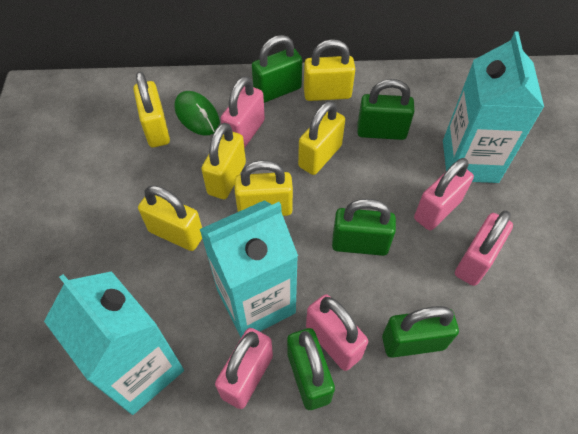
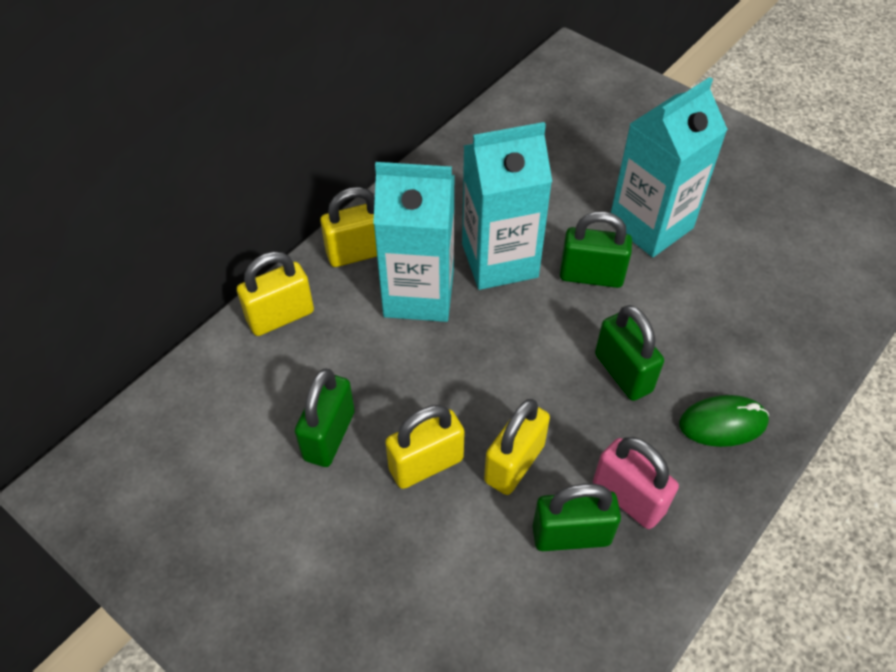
green padlock: [252,35,302,103] [287,328,335,410] [332,199,396,256] [357,79,415,140] [382,306,459,358] = 5 -> [295,369,355,467] [533,484,621,551] [560,211,632,288] [595,305,664,401] = 4
pink padlock: [215,328,273,409] [221,76,265,148] [306,294,368,371] [414,158,474,230] [455,210,513,286] = 5 -> [593,437,679,529] = 1
yellow padlock: [133,71,170,148] [138,185,202,251] [201,123,246,199] [234,160,293,216] [298,101,345,175] [304,39,355,101] = 6 -> [237,252,314,336] [320,187,377,267] [385,405,465,489] [484,399,550,495] = 4

